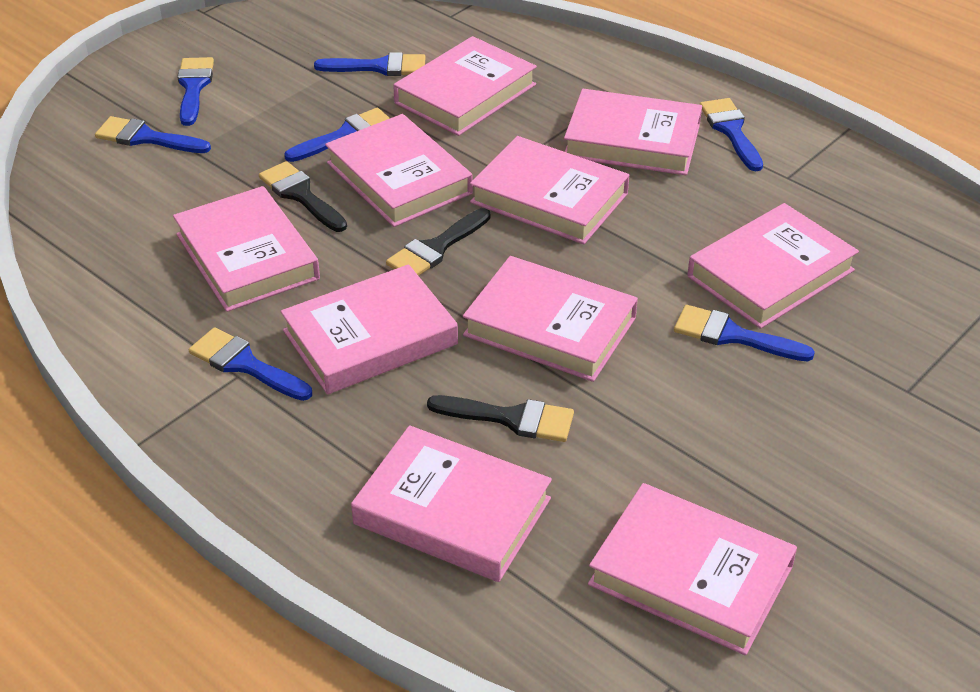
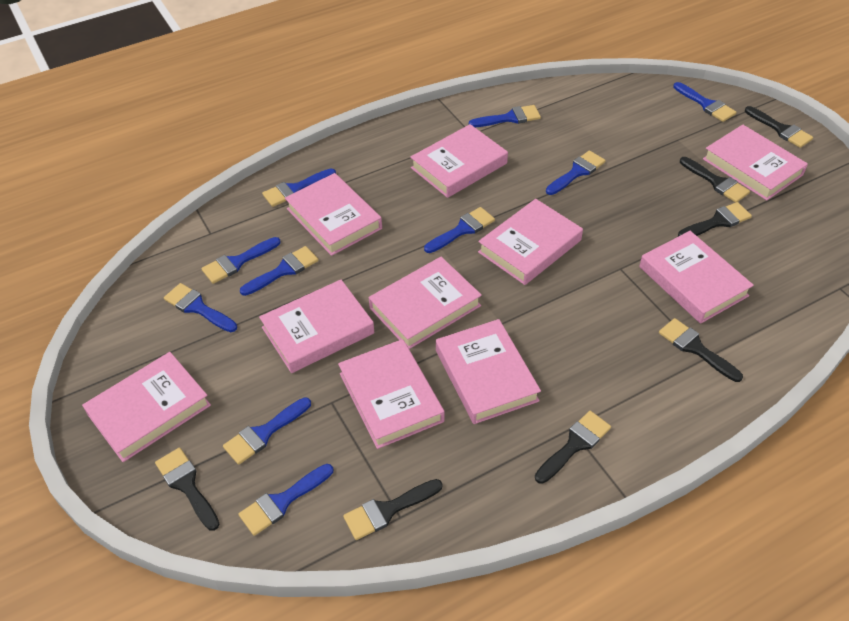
black brush: [259,161,347,232] [386,208,491,276] [427,395,574,442] = 3 -> [155,448,220,531] [343,479,443,540] [535,411,611,484] [659,318,743,382] [678,202,752,237] [680,157,750,203] [745,106,813,148] = 7
blue brush: [95,116,211,153] [177,57,214,126] [189,328,312,401] [284,108,390,162] [314,52,425,76] [674,305,815,361] [700,98,763,172] = 7 -> [164,283,237,332] [201,237,281,284] [223,397,311,465] [238,464,333,536] [240,246,318,296] [262,169,336,207] [424,207,495,253] [469,105,541,127] [546,150,606,195] [673,82,736,122] = 10

